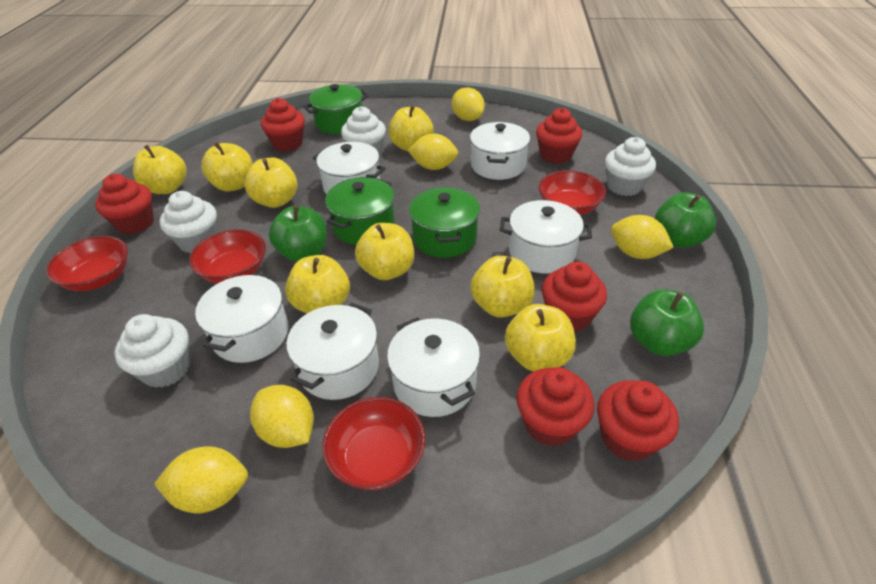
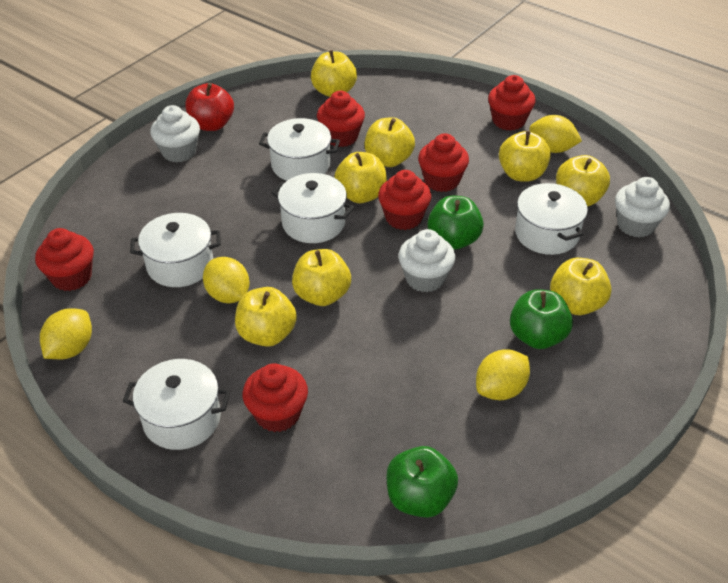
green pot: [303,84,369,134] [325,177,395,245] [409,187,480,258] = 3 -> none = 0
red apple: none = 0 -> [186,83,234,131] = 1
red bowl: [46,236,128,291] [189,229,266,284] [322,397,426,490] [539,170,606,215] = 4 -> none = 0
white cupcake: [114,314,190,388] [160,191,217,253] [341,106,386,155] [605,137,656,196] = 4 -> [150,105,200,162] [398,229,455,292] [615,177,670,238] = 3
white pot: [195,273,289,363] [286,303,379,400] [313,142,386,194] [387,317,480,417] [470,122,530,180] [500,200,592,274] = 6 -> [123,359,230,450] [130,213,221,287] [259,118,340,181] [271,173,354,243] [515,183,588,255] = 5
yellow lemon: [154,446,248,513] [250,385,314,448] [408,133,458,170] [452,87,485,121] [611,215,674,259] = 5 -> [40,308,92,359] [203,257,250,303] [476,349,530,400] [530,115,582,153] = 4

